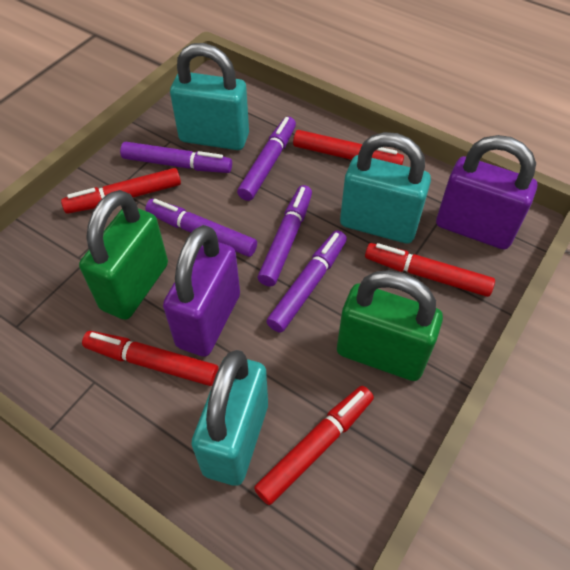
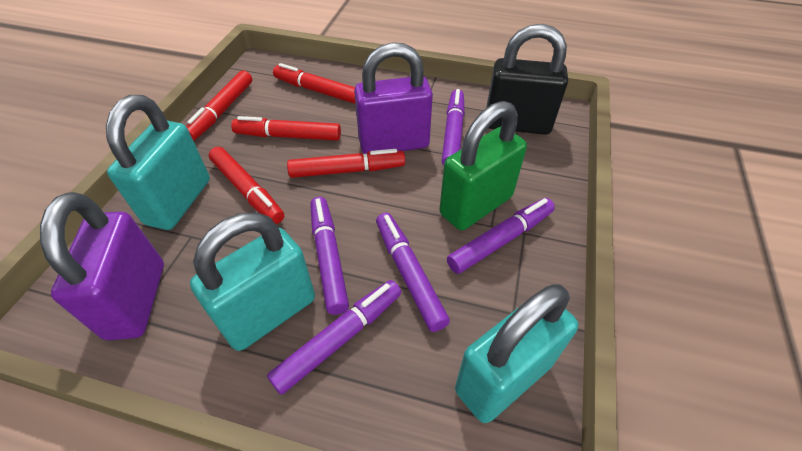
black padlock: none = 0 -> [486,24,568,135] = 1
green padlock: [79,190,168,320] [337,270,443,381] = 2 -> [439,101,527,230] = 1

